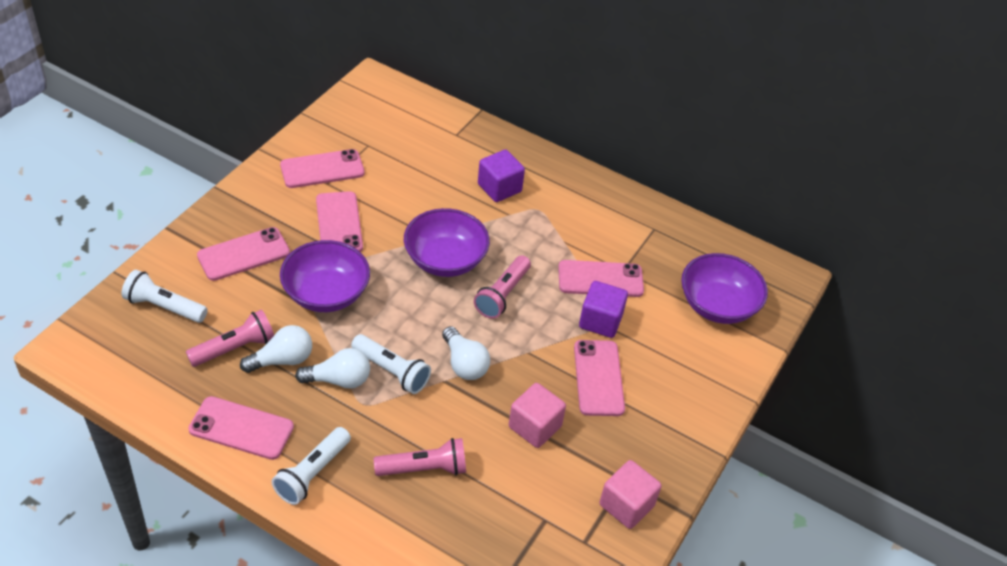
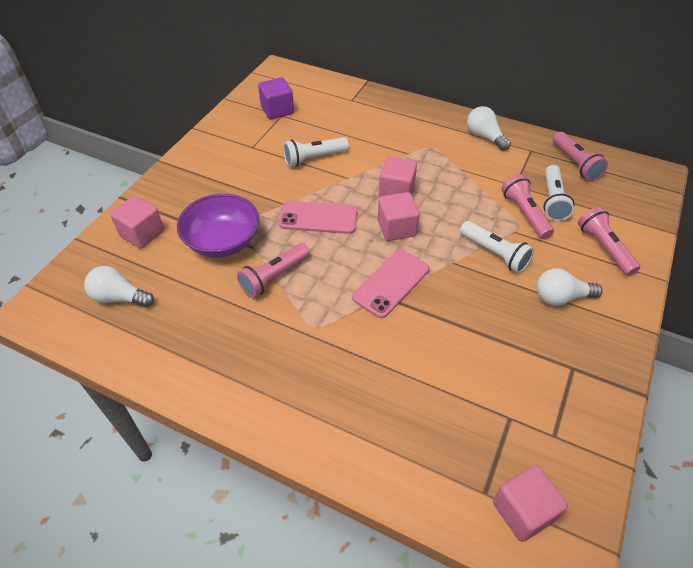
pink cube: [509,383,566,448] [599,460,662,529] = 2 -> [110,196,164,249] [377,192,420,241] [379,156,417,197] [493,465,568,542] = 4
pink flashlight: [186,310,274,367] [374,438,466,476] [474,255,531,319] = 3 -> [237,243,310,298] [501,174,554,239] [553,132,608,181] [578,207,640,276] = 4
pink phone: [188,396,294,460] [197,227,290,281] [280,149,365,188] [316,191,363,252] [558,260,644,297] [574,340,625,416] = 6 -> [279,201,358,234] [352,250,430,318] = 2
purple bowl: [280,240,370,312] [404,208,490,277] [681,253,768,324] = 3 -> [177,194,259,258] = 1
purple cube: [478,150,525,202] [579,281,628,338] = 2 -> [258,78,294,119] = 1

